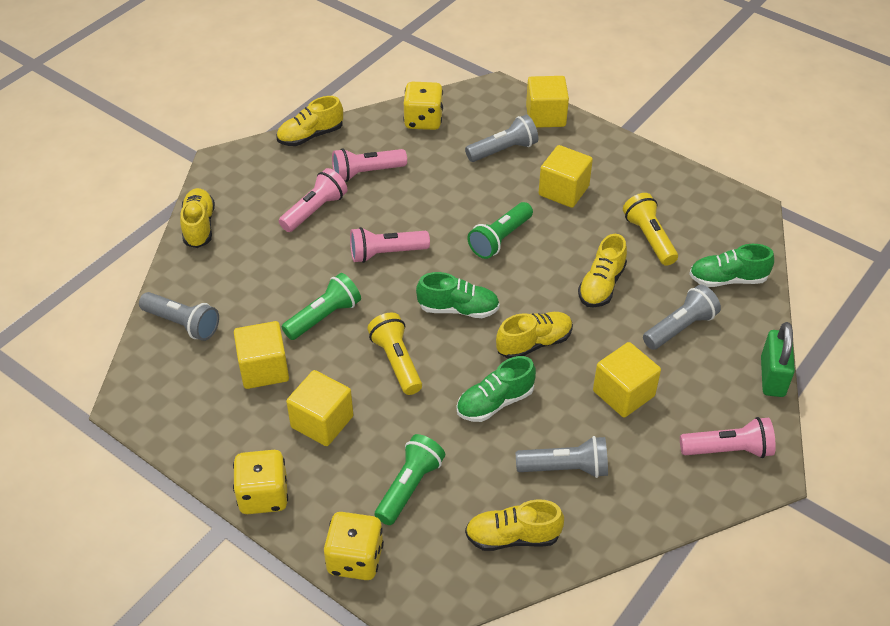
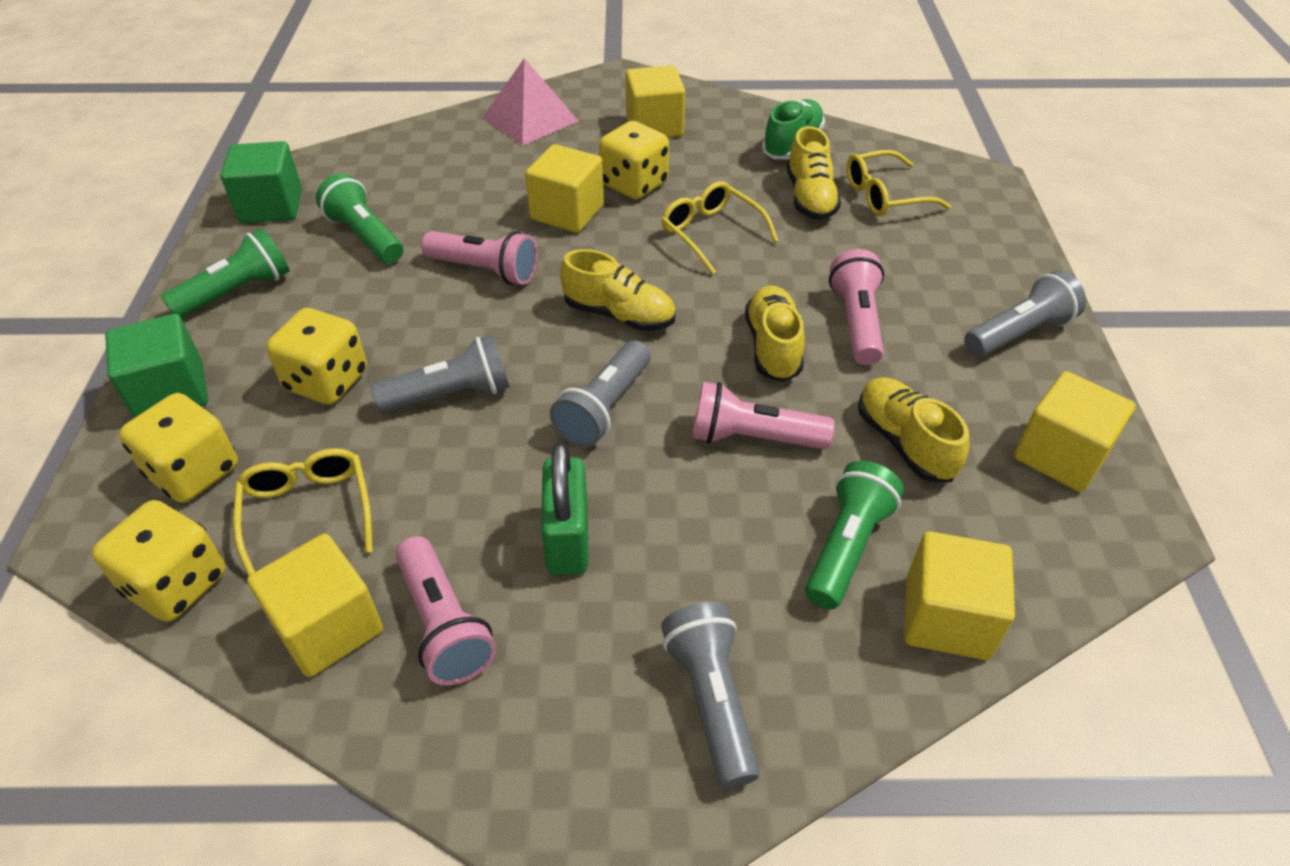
green cube: none = 0 -> [105,314,208,418] [220,141,302,223] = 2
green shoe: [416,272,500,318] [456,356,536,422] [689,244,774,287] = 3 -> [762,99,825,159] = 1
pink pyramid: none = 0 -> [483,58,579,146] = 1
yellow dice: [233,450,288,514] [324,512,384,580] [403,82,443,130] = 3 -> [92,500,226,622] [119,393,238,503] [266,308,367,405] [599,121,669,200] = 4
yellow flashlight: [367,312,422,395] [623,193,678,266] = 2 -> none = 0
yellow glasses: none = 0 -> [233,448,373,577] [661,181,779,275] [847,150,951,216] = 3
yellow shoe: [180,188,215,248] [277,96,343,146] [465,499,564,551] [496,312,573,359] [578,234,627,307] = 5 -> [560,249,676,331] [745,285,805,382] [787,126,841,220] [858,377,969,482] = 4

